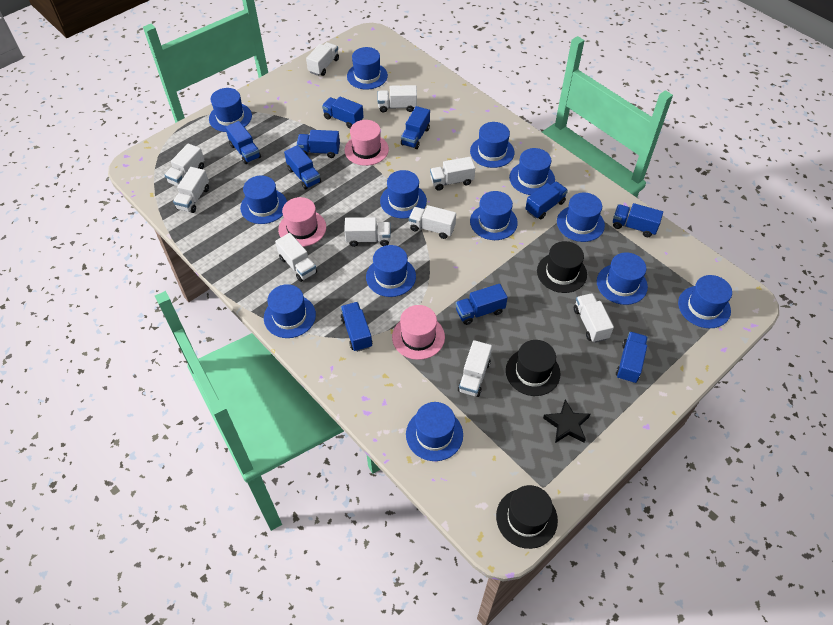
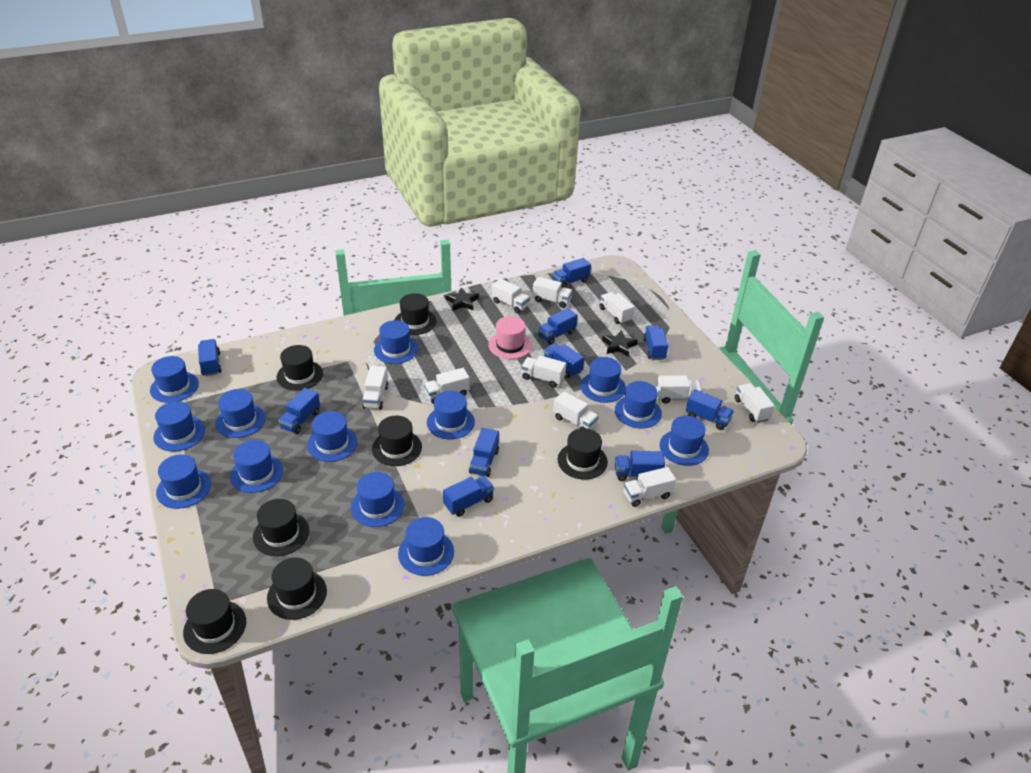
black hat: [496,485,558,549] [506,340,561,396] [537,241,587,293] = 3 -> [183,589,246,654] [253,499,309,556] [267,557,327,620] [277,345,323,391] [372,416,422,466] [395,293,437,335] [558,428,608,480] = 7
black star: [543,399,590,443] = 1 -> [445,287,479,311] [602,330,638,357] = 2
pink hat: [278,197,326,247] [345,120,389,166] [392,305,445,360] = 3 -> [488,316,532,359] = 1

